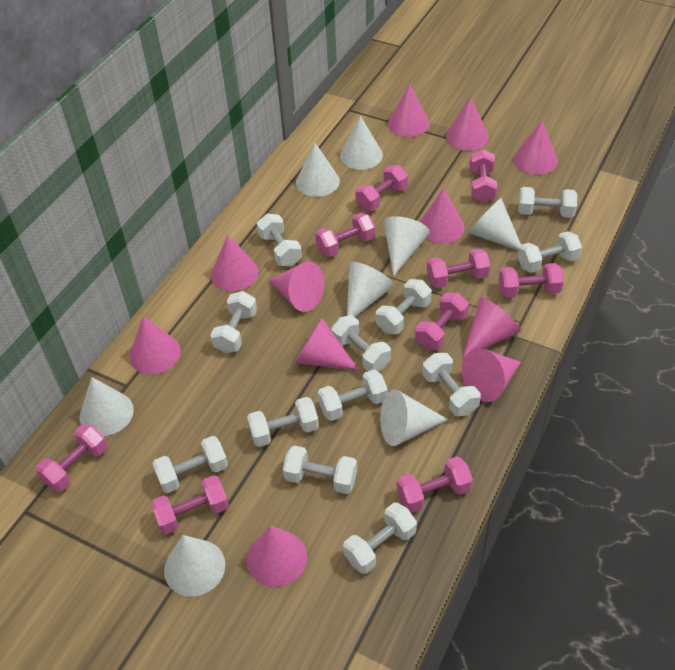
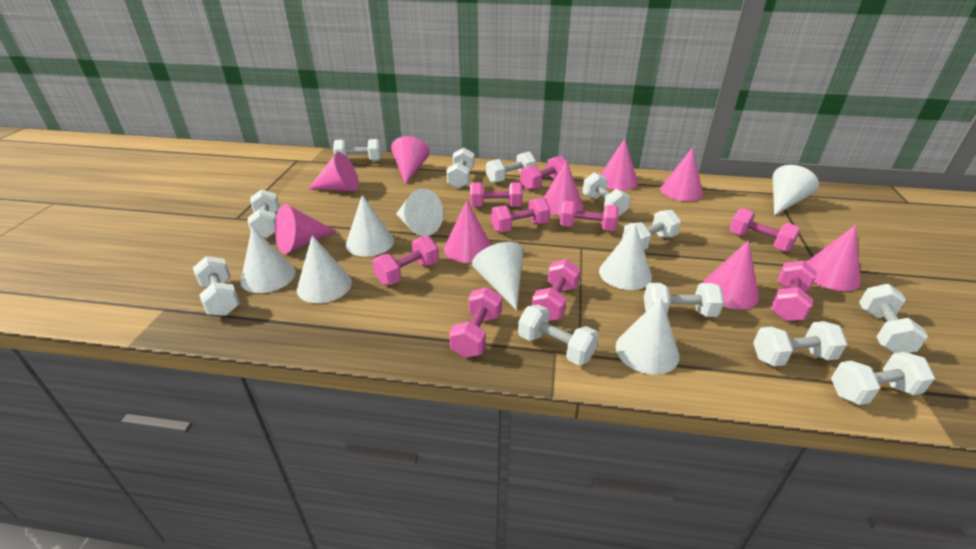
pink cone: [129,316,181,374] [211,235,259,291] [246,525,307,587] [269,262,324,312] [295,318,359,371] [388,85,430,137] [420,188,465,244] [446,97,489,151] [462,297,521,359] [462,348,521,402] [514,121,558,175] = 11 -> [275,204,336,254] [308,152,359,191] [391,136,430,184] [444,201,491,263] [543,160,583,216] [600,139,638,190] [660,148,703,201] [702,240,759,309] [806,225,861,291] = 9

